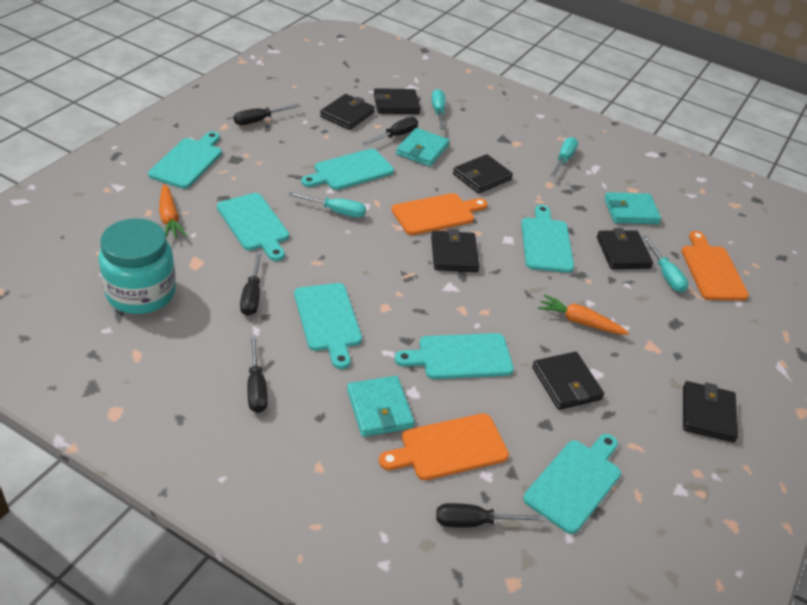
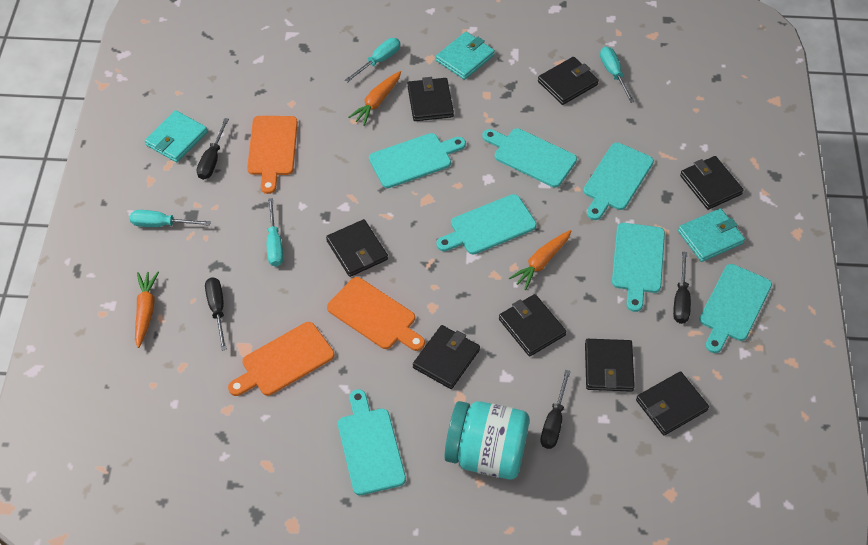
black screwdriver: [234,104,300,125] [240,252,262,316] [247,335,268,413] [362,117,418,146] [436,503,546,527] = 5 -> [197,118,229,180] [205,277,227,351] [540,370,571,449] [673,252,691,324] = 4
black wallet: [320,94,375,130] [374,88,421,114] [431,229,480,272] [453,154,513,194] [532,352,604,410] [597,228,653,269] [683,381,738,442] = 7 -> [326,219,388,277] [407,77,454,121] [413,325,480,389] [499,294,566,357] [538,57,599,105] [585,339,635,392] [636,371,709,436] [680,156,744,210] = 8
orange carrot: [159,184,187,238] [538,294,629,334] = 2 -> [135,272,159,348] [348,71,401,126] [509,230,571,290] = 3

